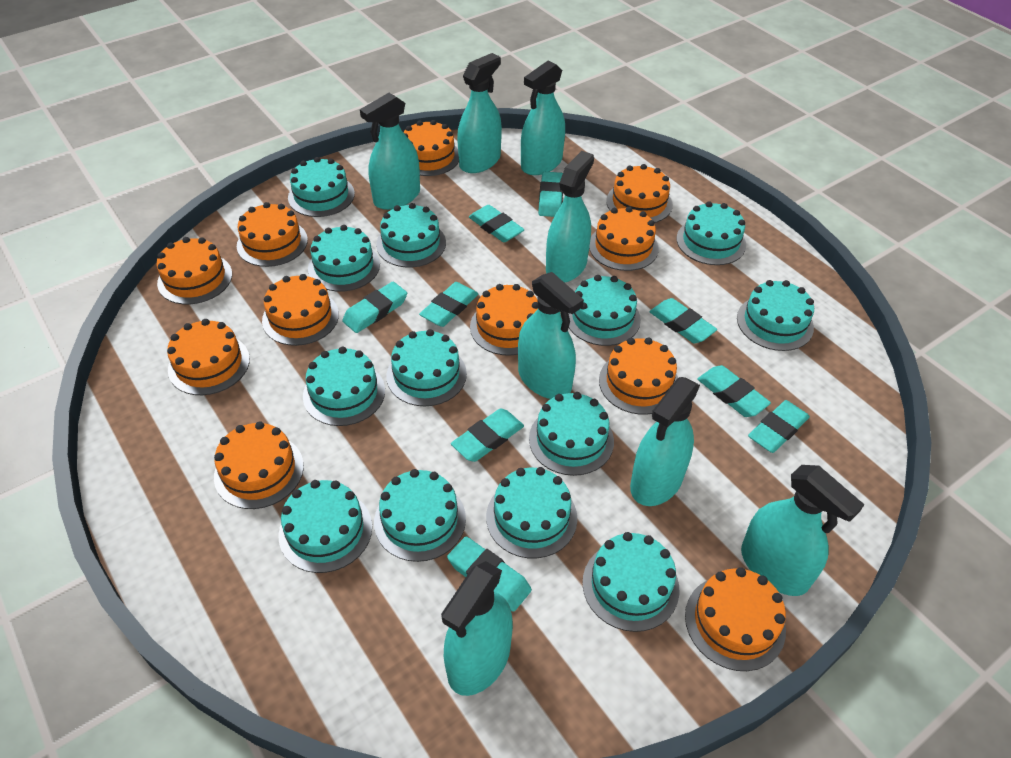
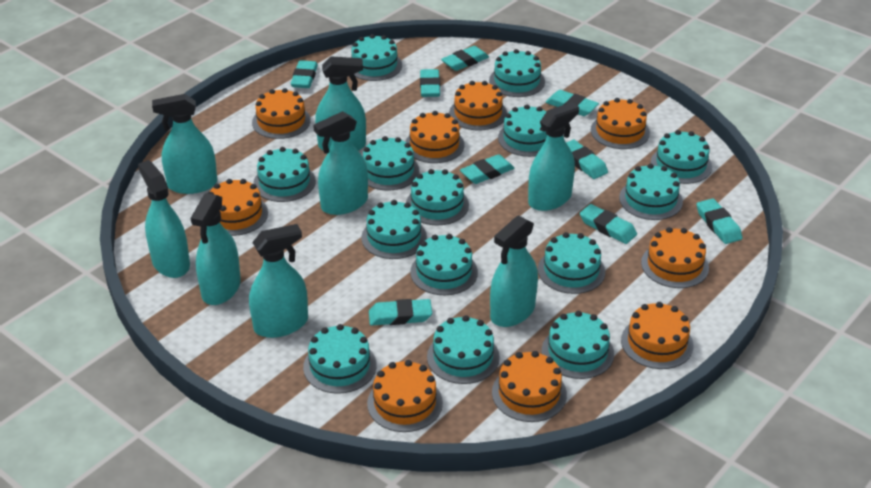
orange cake: [156,237,232,304] [167,319,250,395] [214,421,304,509] [237,202,308,267] [262,274,339,346] [403,120,459,176] [470,284,538,356] [589,206,659,271] [599,337,678,415] [606,164,673,223] [685,567,786,671] = 11 -> [209,179,268,236] [252,88,311,139] [367,360,443,432] [405,111,465,163] [449,81,507,130] [492,351,567,422] [591,98,650,149] [621,302,693,369] [641,227,709,288] = 9
turquoise cake: [278,480,372,573] [288,157,355,217] [303,347,385,426] [308,225,380,292] [374,469,466,562] [376,203,446,267] [386,329,467,406] [486,467,577,558] [529,392,614,476] [568,275,641,346] [582,532,679,632] [676,201,746,265] [737,280,814,351] = 13 -> [253,147,316,202] [303,324,377,394] [351,34,402,81] [362,200,427,259] [363,136,419,190] [406,169,469,225] [410,234,478,295] [427,315,500,384] [489,49,545,97] [498,105,547,157] [538,232,605,294] [542,311,614,379] [619,164,683,220] [651,130,712,184] = 14

